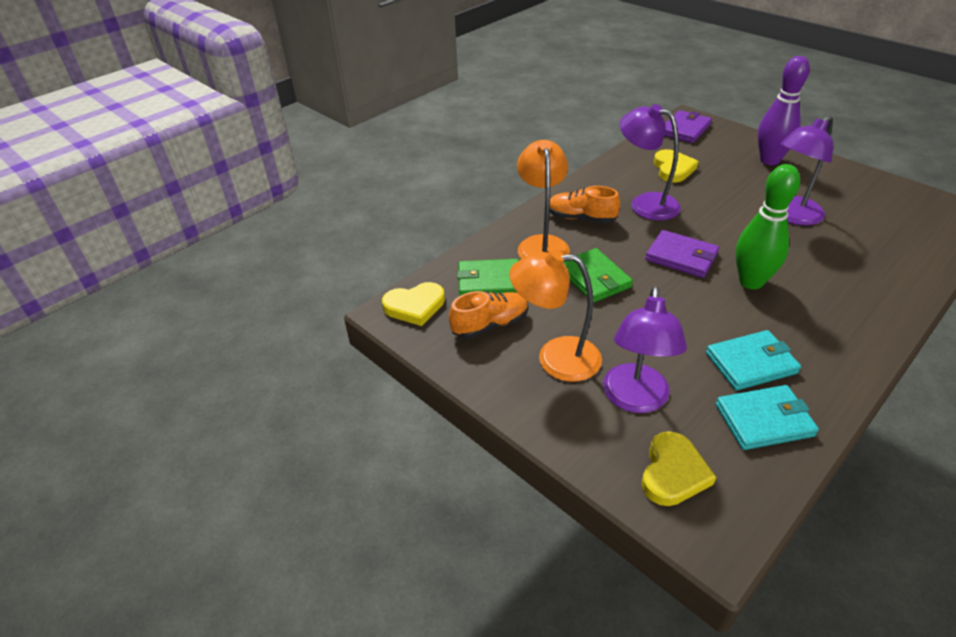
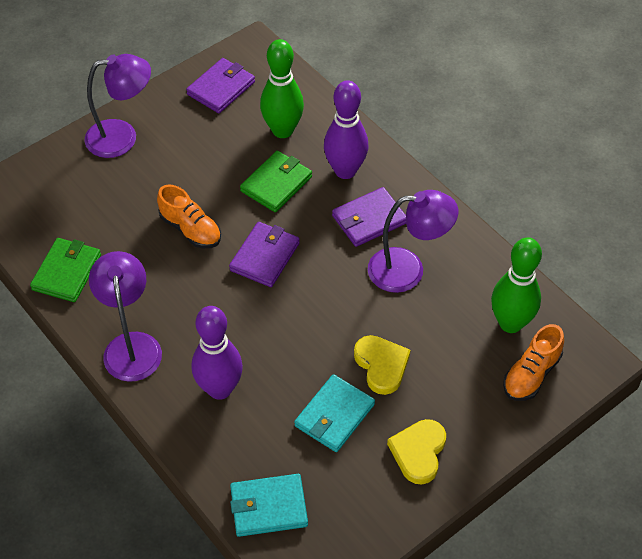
green bowling pin: [735,164,800,289] = 1 -> [260,39,304,138] [491,237,542,333] = 2
orange lamp: [509,249,602,382] [517,140,570,259] = 2 -> none = 0
purple bowling pin: [758,56,810,165] = 1 -> [192,306,243,400] [324,80,368,179] = 2
purple wallet: [645,230,719,278] [664,110,712,143] = 2 -> [186,58,255,113] [229,222,300,287] [332,187,406,247] = 3
yellow heart: [382,282,445,326] [642,431,716,506] [654,149,699,183] = 3 -> [354,335,411,395] [387,419,446,485] = 2

